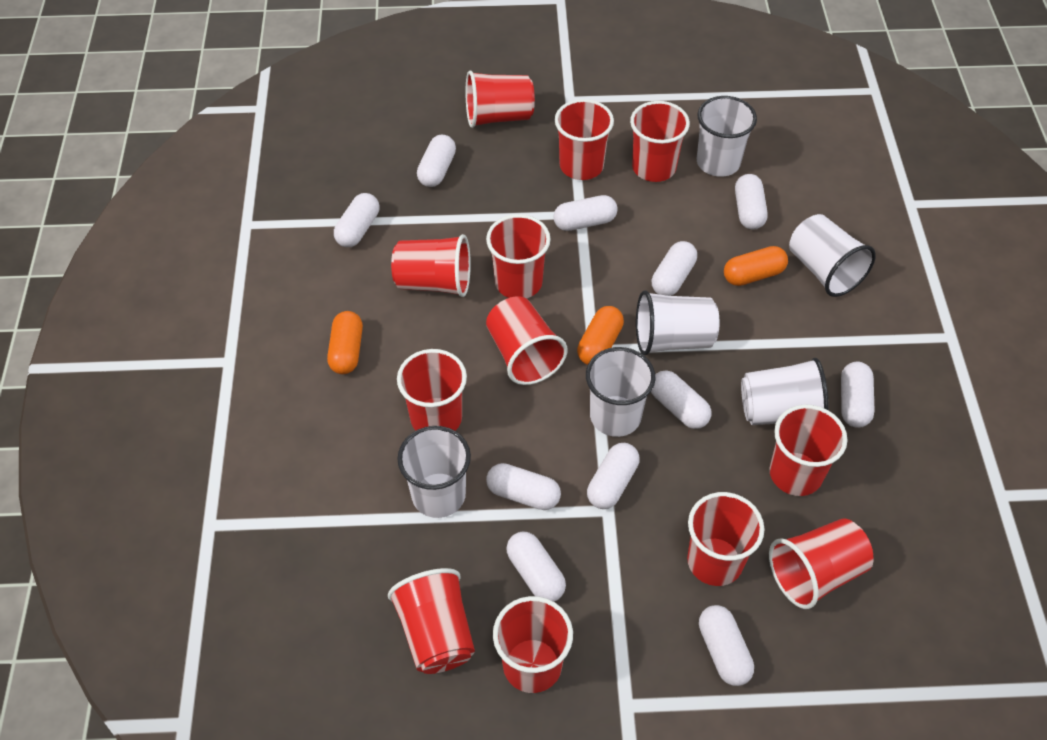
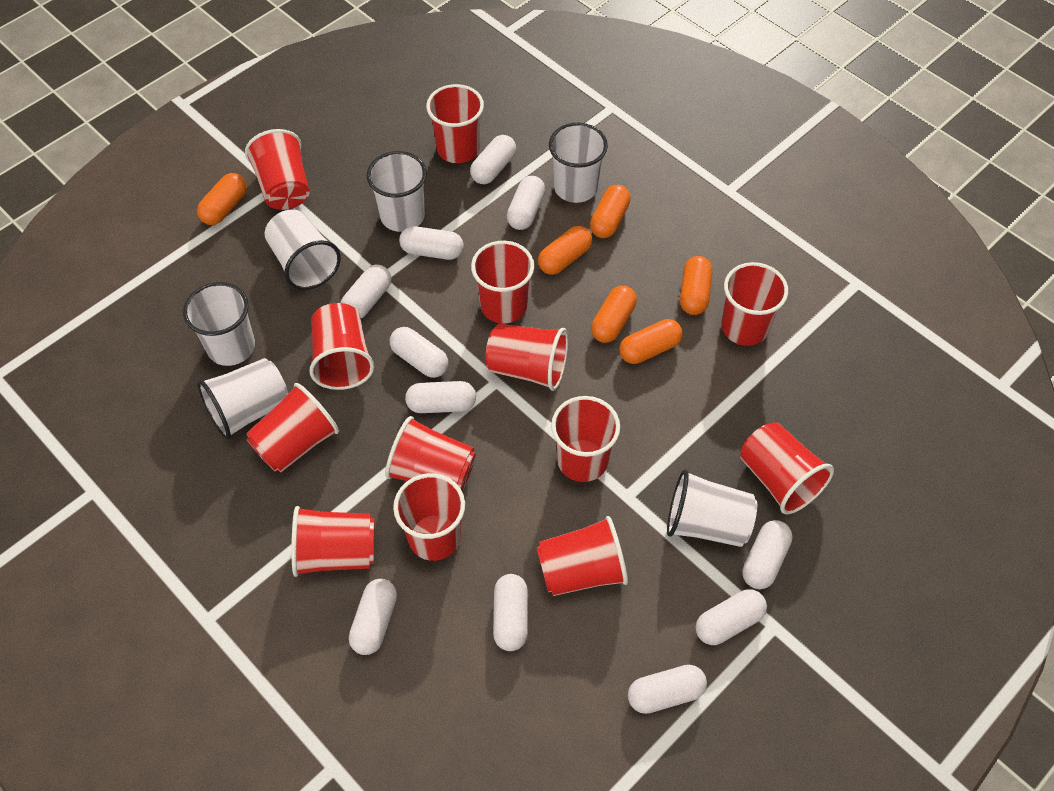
orange capsule: [327,311,363,374] [577,306,624,365] [724,246,788,286] = 3 -> [197,173,247,225] [538,226,592,275] [590,185,631,238] [591,286,637,343] [619,319,683,364] [680,256,712,315] = 6
red cup: [388,568,475,674] [391,234,471,297] [397,349,467,431] [466,71,535,128] [486,214,551,298] [486,296,567,385] [493,596,573,693] [555,99,614,180] [630,101,690,182] [687,492,765,586] [769,404,848,496] [769,518,874,609] = 12 -> [245,129,310,210] [246,383,339,473] [291,506,374,577] [309,303,374,390] [385,416,476,491] [393,473,465,561] [426,84,484,163] [471,241,534,324] [485,324,568,391] [537,516,628,596] [551,396,620,482] [721,262,788,346] [740,422,834,514] = 13

